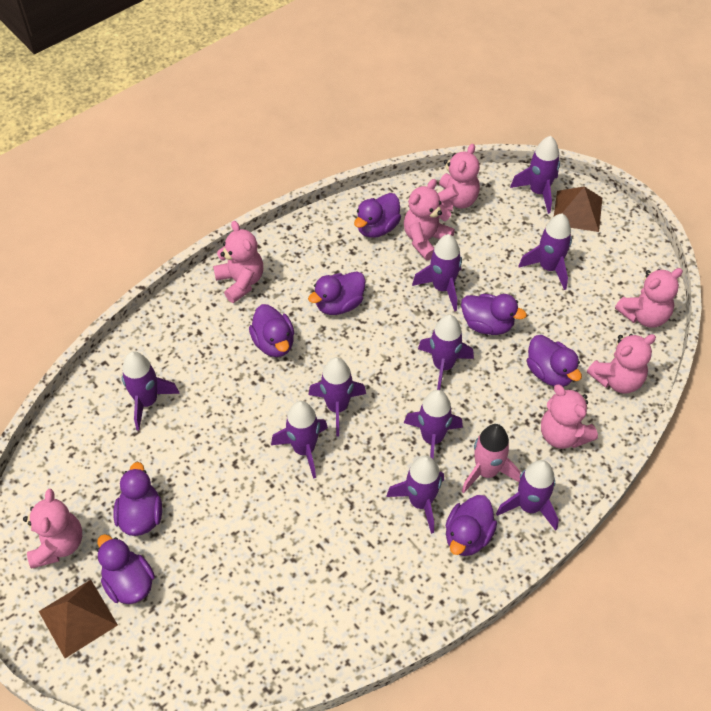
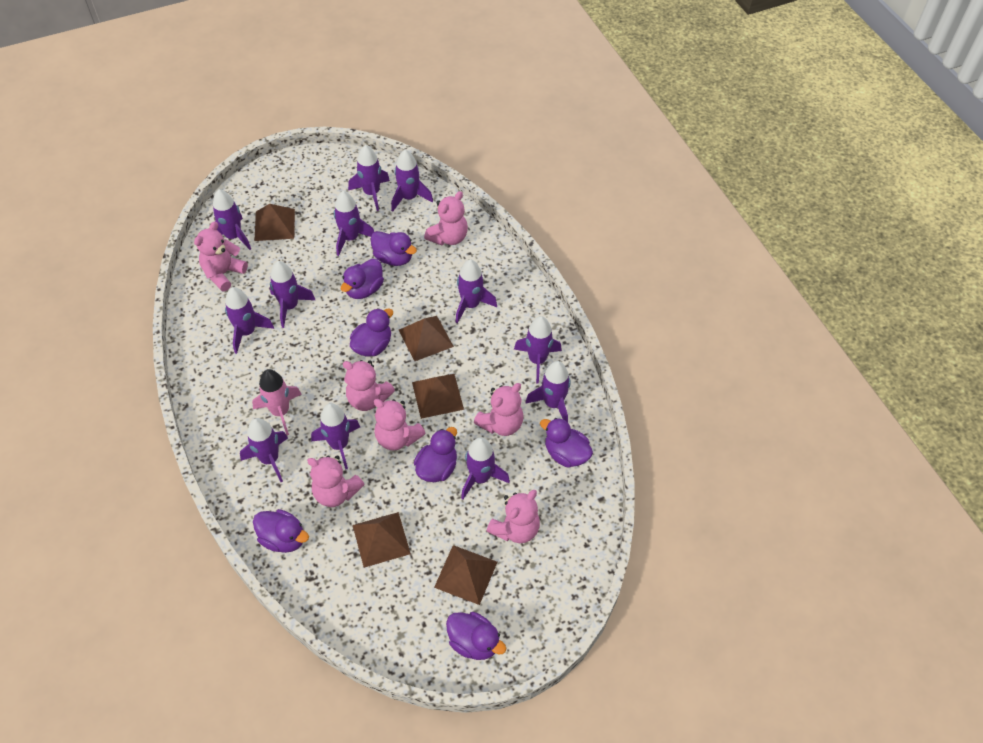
brown pyramid: [39,580,118,658] [554,186,602,232] = 2 -> [254,204,295,241] [353,512,411,568] [399,316,454,361] [412,374,464,419] [434,545,497,605] = 5
purple duck: [97,534,155,604] [113,462,162,536] [249,304,294,357] [308,271,365,315] [354,193,401,238] [446,495,497,556] [461,294,527,335] [527,335,582,387] = 8 -> [253,509,309,553] [341,258,384,299] [350,308,393,357] [371,231,417,266] [414,427,457,482] [446,612,507,660] [540,418,593,468] = 7
purple rocket: [122,351,180,430] [271,401,328,479] [308,357,366,436] [386,456,444,534] [404,390,463,459] [412,234,462,312] [418,315,474,390] [496,460,559,531] [510,136,560,214] [519,214,572,290] = 10 -> [213,189,251,250] [225,287,274,354] [240,418,288,482] [270,261,315,328] [311,403,360,470] [334,191,374,256] [348,145,390,211] [391,149,433,212] [455,260,497,323] [461,437,510,499] [514,316,562,383] [525,361,571,422] = 12

